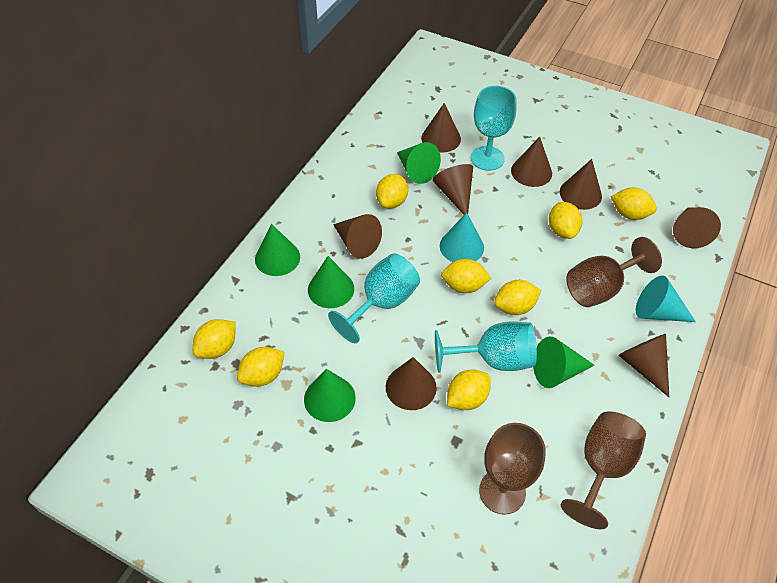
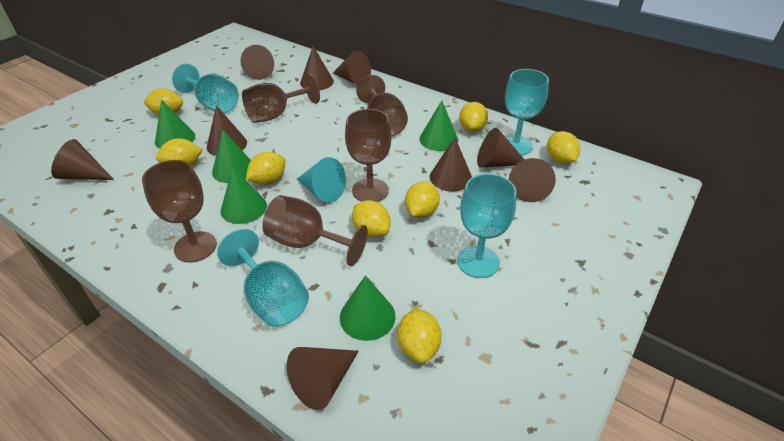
brown cone: [333,214,382,259] [386,357,437,410] [421,103,461,153] [432,164,473,215] [511,137,552,187] [560,159,602,210] [618,334,669,397] [673,207,721,248] = 8 -> [51,139,114,180] [207,105,247,156] [240,45,274,80] [287,347,359,410] [300,46,334,90] [333,51,371,85] [430,137,472,191] [477,128,525,168] [509,158,556,202] = 9
brown goblet: [479,423,546,515] [561,411,646,529] [566,237,662,307] = 3 -> [142,160,217,262] [242,73,320,123] [263,195,368,266] [345,109,392,202] [356,75,408,136] = 5
turquoise cone: [440,212,484,262] [636,276,696,322] = 2 -> [297,157,346,203] = 1
turquoise goblet: [328,253,420,343] [435,321,537,373] [471,86,517,171] = 3 -> [172,64,239,113] [217,229,309,327] [457,173,517,278] [505,69,549,155] = 4

